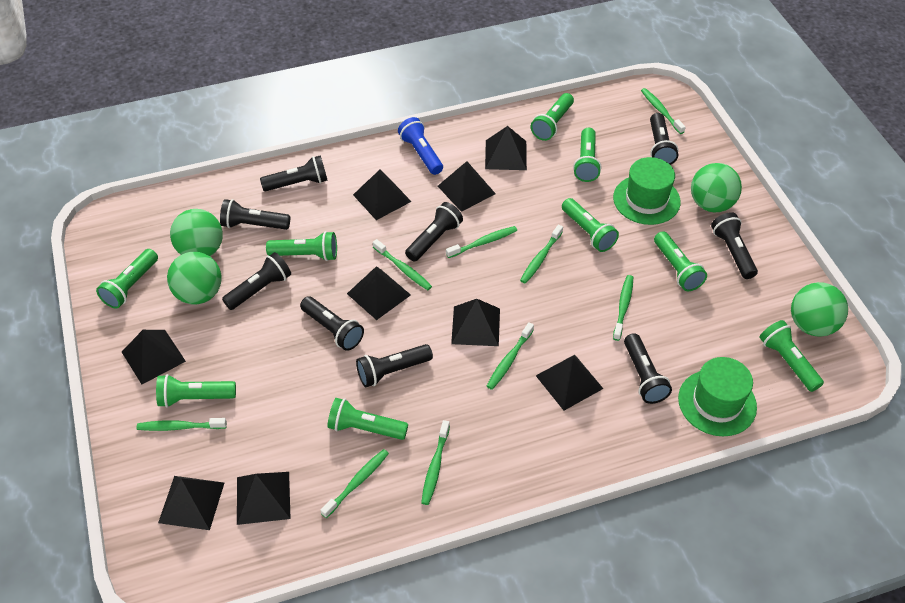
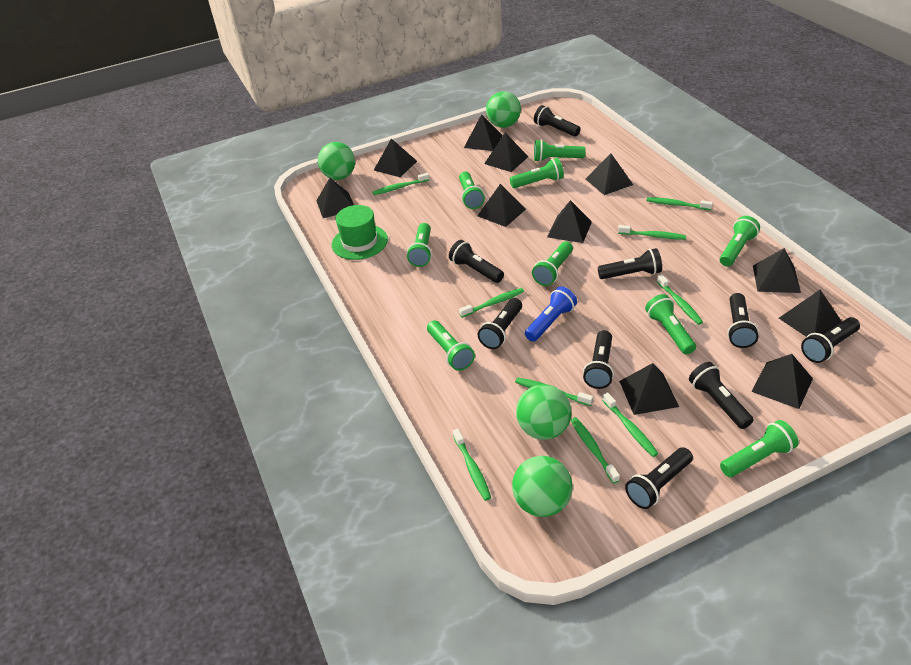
black pyramid: [122,330,186,384] [158,476,224,530] [237,472,291,525] [347,266,411,320] [353,170,412,220] [438,161,496,212] [451,299,500,346] [485,126,527,170] [536,355,603,411] = 9 -> [316,178,354,218] [374,138,417,177] [464,114,502,151] [477,184,526,227] [484,133,528,172] [547,200,592,243] [586,154,633,195] [619,363,679,415] [751,354,813,409] [753,248,801,293] [779,289,842,337] = 11
green hat: [613,157,681,225] [678,357,757,436] = 2 -> [332,205,388,260] = 1

